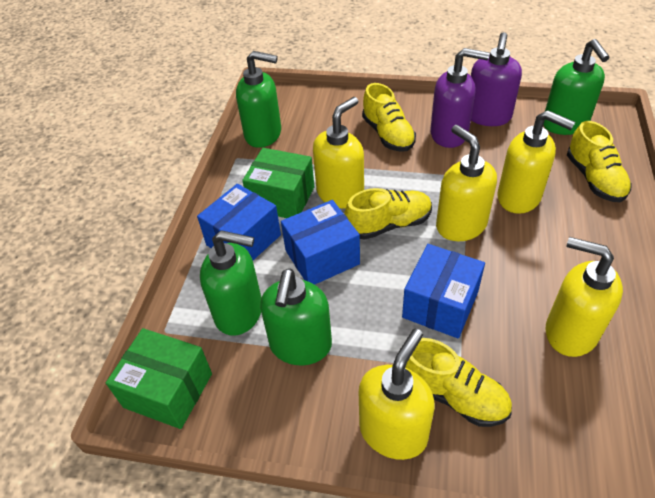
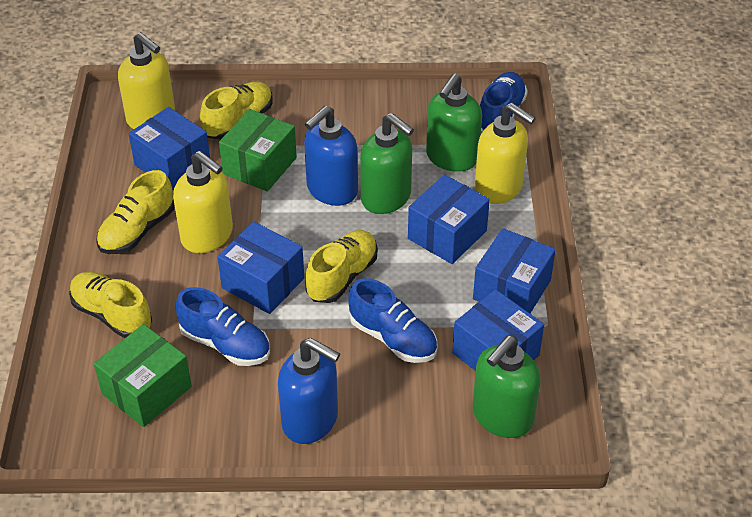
blue box: [197,184,281,260] [281,200,360,285] [402,244,485,339] = 3 -> [129,107,210,191] [218,222,304,314] [408,175,490,264] [452,289,544,371] [473,228,556,313] = 5
blue shoe: none = 0 -> [176,287,270,366] [348,278,437,363] [480,72,528,131] = 3
blue soap dispenser: none = 0 -> [278,338,340,444] [304,106,358,206] = 2
green soap dispenser: [200,230,261,336] [236,51,281,148] [260,269,332,365] [544,39,610,135] = 4 -> [360,113,414,214] [426,74,482,172] [473,335,541,438] = 3
purple soap dispenser: [430,48,490,148] [471,32,522,126] = 2 -> none = 0
yellow soap dispenser: [313,97,364,209] [359,329,434,460] [436,125,497,241] [497,110,575,214] [545,237,623,357] = 5 -> [118,32,175,129] [173,151,233,253] [475,103,536,204] = 3

